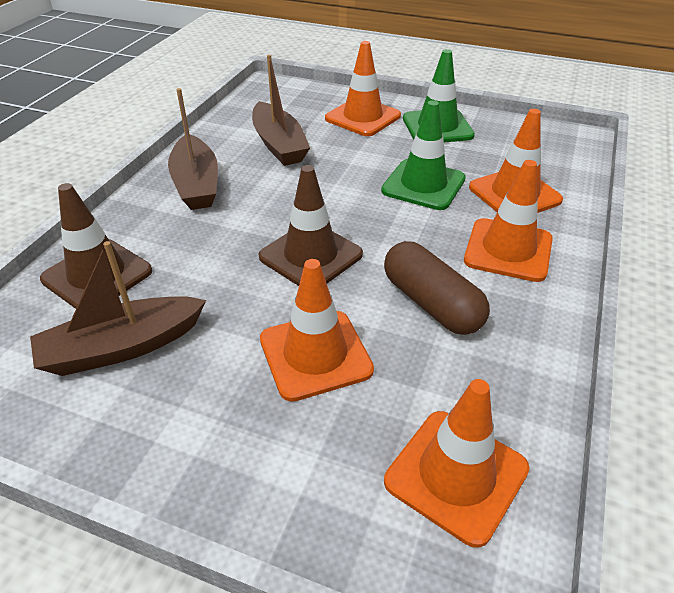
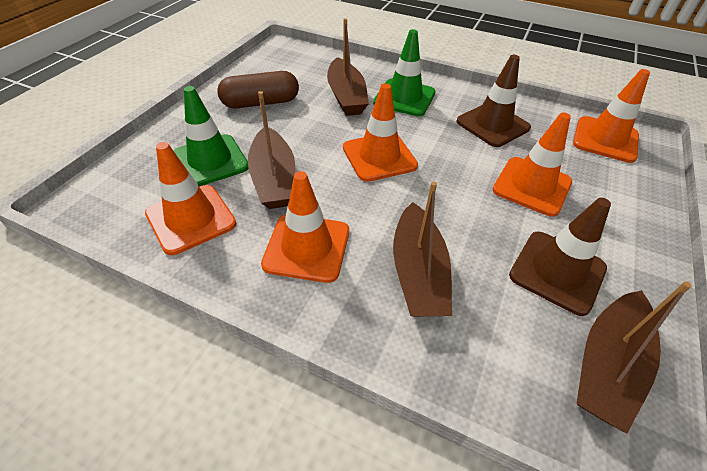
brown boat: [30,241,206,376] [168,88,218,210] [252,55,310,166] = 3 -> [248,91,295,209] [327,18,369,116] [393,182,452,316] [577,281,692,434] = 4

